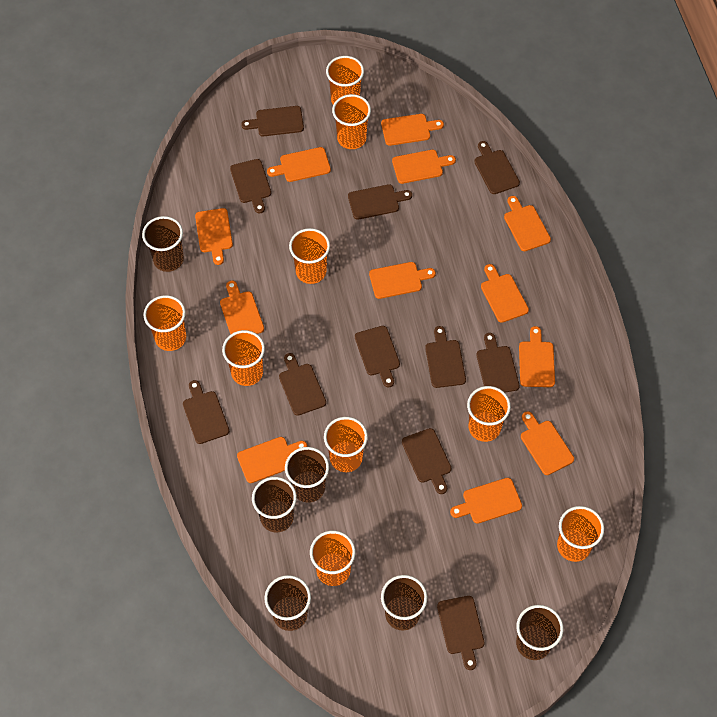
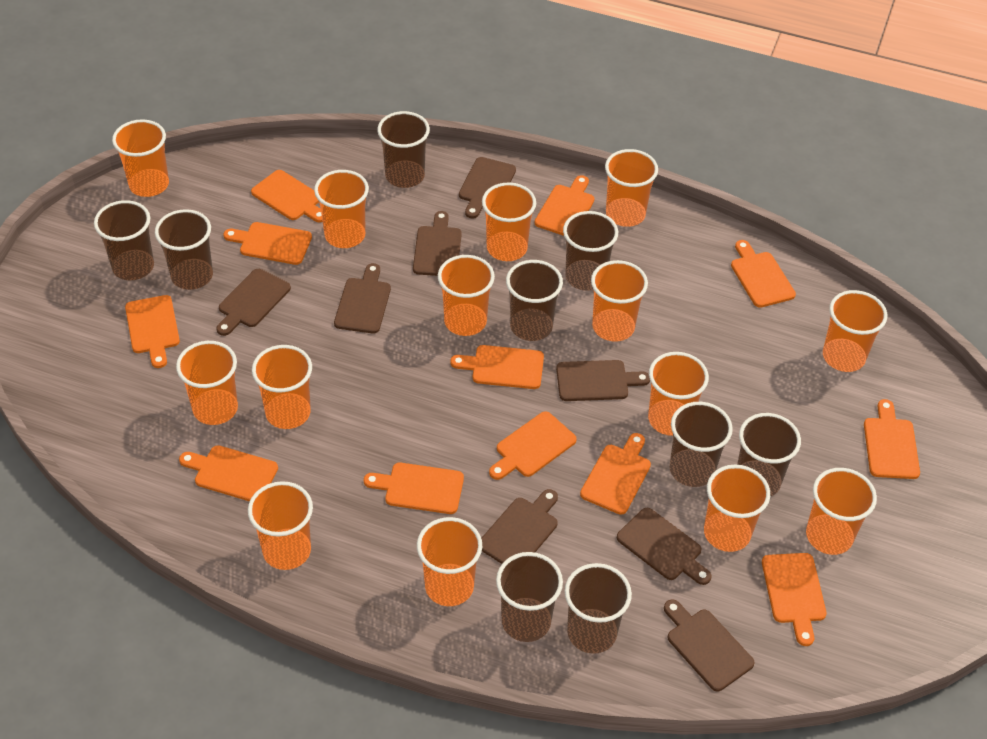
brown cup: [142,216,184,272] [252,477,297,532] [265,575,311,631] [285,447,329,503] [381,575,427,630] [516,605,563,660] = 6 -> [94,200,154,280] [155,209,213,290] [377,111,430,188] [496,552,563,642] [506,260,563,341] [563,211,618,291] [565,563,632,654] [669,402,733,487] [737,413,801,497] = 9
brown cutting board: [183,380,230,444] [230,159,271,213] [241,106,304,136] [279,353,326,416] [348,184,412,220] [355,326,400,387] [402,428,452,494] [425,326,466,388] [437,596,485,670] [474,141,520,194] [476,333,520,393] = 11 -> [216,269,291,336] [334,263,391,334] [413,211,462,276] [459,157,516,219] [481,489,558,564] [556,360,650,401] [617,508,712,585] [664,600,755,692] = 8
orange cup: [144,295,186,351] [222,330,265,386] [289,228,330,284] [310,531,355,586] [324,417,368,472] [326,56,364,104] [332,94,371,149] [467,386,511,442] [557,506,604,562] = 9 -> [112,119,169,197] [176,341,238,425] [248,481,313,570] [252,345,312,429] [314,170,369,248] [417,517,482,606] [438,255,495,336] [482,182,536,261] [591,260,648,342] [605,149,658,227] [648,352,709,436] [704,465,770,552] [806,468,877,555] [823,290,887,372] = 14

